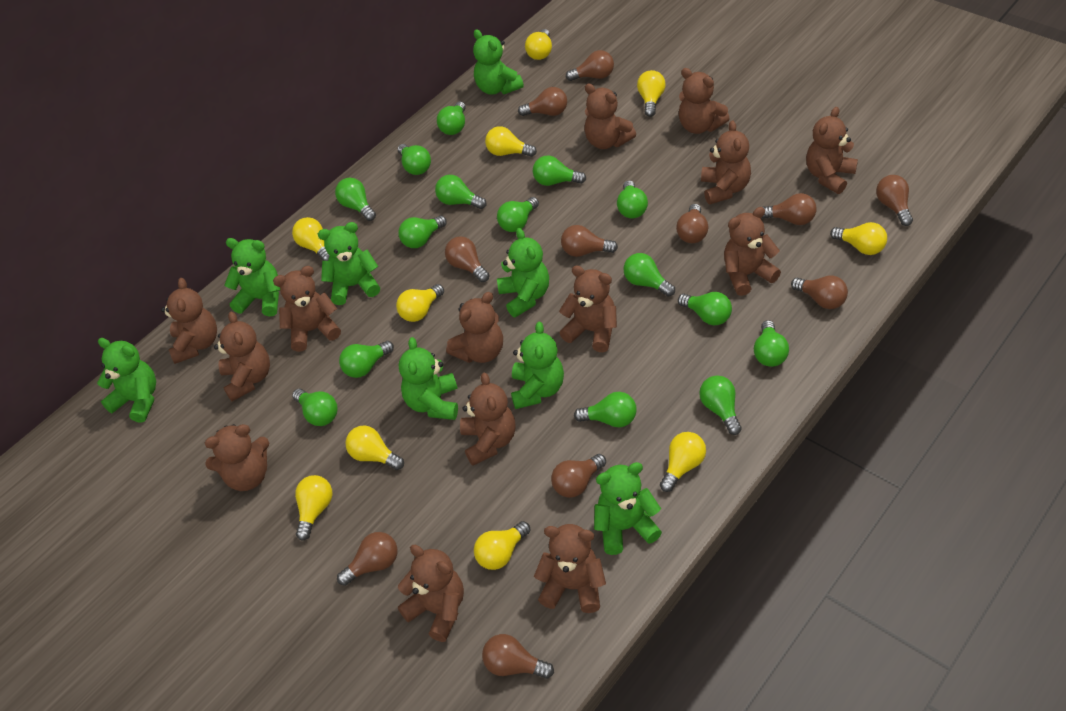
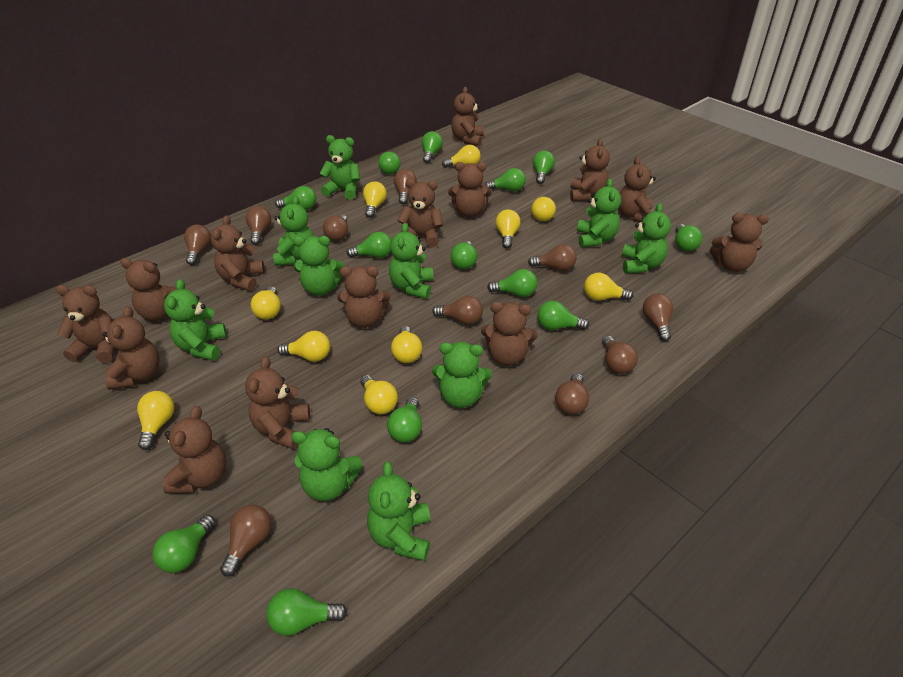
brown light bulb: [337,532,398,586] [445,236,490,282] [482,634,554,679] [518,87,567,116] [551,454,606,498] [561,225,618,257] [566,50,614,81] [676,204,708,243] [762,193,817,225] [791,275,848,309] [876,175,913,226] = 11 -> [184,224,211,265] [220,504,271,577] [246,206,271,245] [323,215,348,241] [394,169,417,204] [432,296,483,325] [528,244,577,271] [555,373,589,415] [602,336,638,374] [643,293,673,341] = 10
green light bulb: [292,389,337,426] [335,178,376,221] [339,341,394,378] [398,144,431,175] [398,216,447,248] [435,175,486,209] [437,101,466,135] [497,197,539,232] [533,155,586,186] [574,392,637,427] [617,180,648,218] [624,253,675,297] [678,292,732,325] [699,375,742,435] [754,320,789,367] = 15 -> [152,514,215,573] [266,588,348,636] [275,186,316,210] [347,232,392,258] [378,152,401,174] [387,397,422,442] [422,131,443,163] [451,241,477,269] [485,168,526,191] [487,269,537,297] [533,151,555,184] [537,301,589,330] [675,224,702,251] = 13
green teddy bear: [97,338,156,423] [225,238,280,317] [318,222,380,305] [399,337,458,420] [473,29,524,95] [497,228,549,317] [511,322,564,409] [594,462,662,555] = 8 -> [164,279,226,361] [273,196,314,266] [291,428,363,501] [293,236,344,296] [319,135,360,200] [367,462,431,561] [389,223,434,299] [432,342,492,408] [577,179,621,247] [622,203,671,273] = 10

